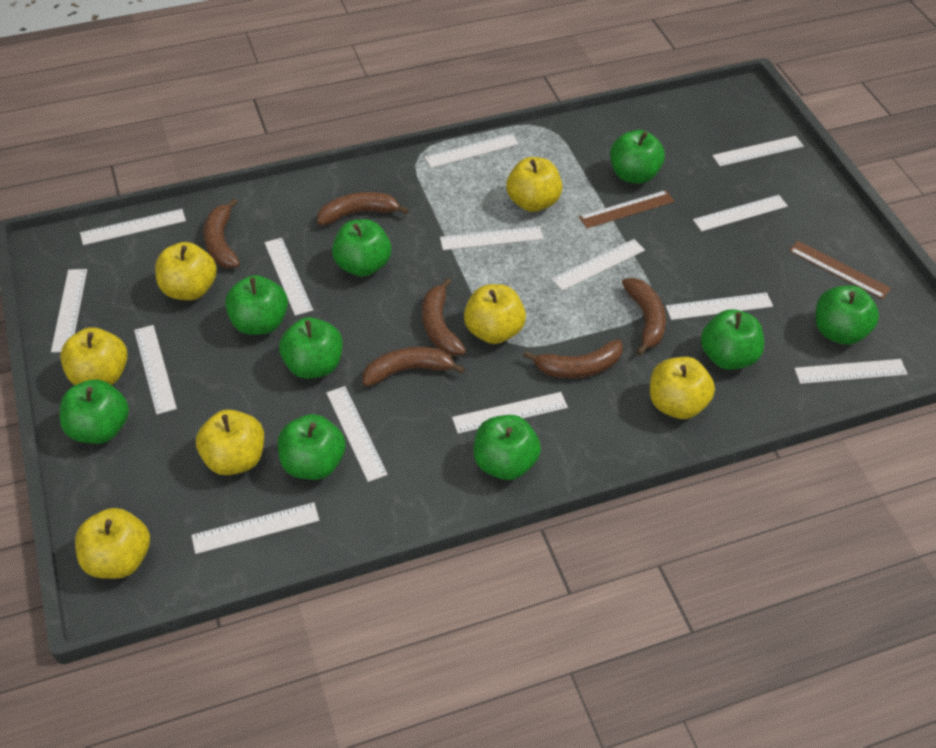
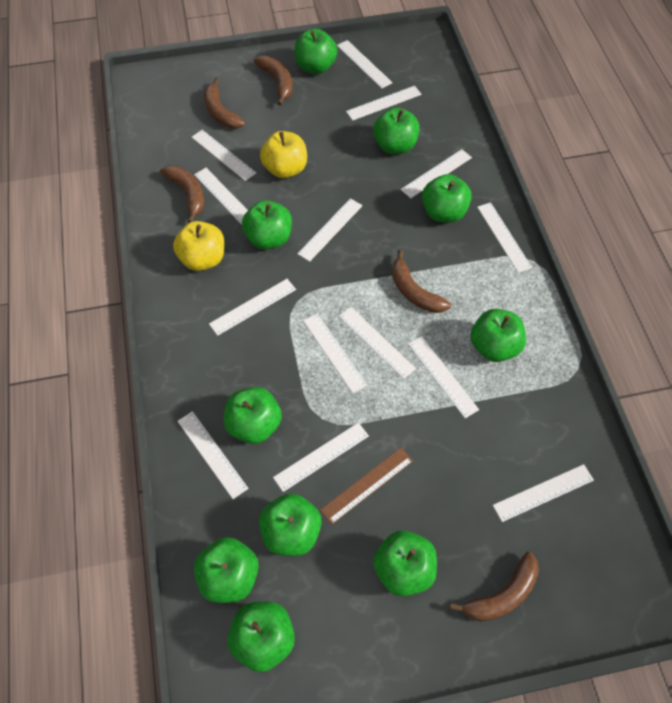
brown banana: [204,198,240,268] [317,192,409,225] [363,347,465,387] [422,278,466,356] [523,340,623,378] [622,278,666,355] = 6 -> [160,165,204,223] [204,78,245,129] [254,56,293,106] [392,250,451,313] [450,552,539,621] = 5
brown ruler: [579,190,675,228] [789,241,891,299] = 2 -> [320,448,413,524] = 1
green apple: [60,379,129,444] [225,275,288,335] [278,414,346,480] [279,317,343,379] [332,219,391,277] [474,415,541,480] [610,130,665,184] [701,309,764,370] [816,286,879,345] = 9 -> [194,537,259,603] [224,387,282,444] [227,602,295,672] [242,200,292,249] [259,493,322,556] [295,29,338,74] [373,108,420,154] [373,530,437,596] [422,174,472,222] [471,309,526,362] = 10
yellow apple: [60,327,128,385] [75,508,150,579] [155,242,217,300] [196,409,264,475] [464,284,526,344] [506,157,562,212] [650,357,715,419] = 7 -> [173,221,225,271] [260,131,307,178] = 2

